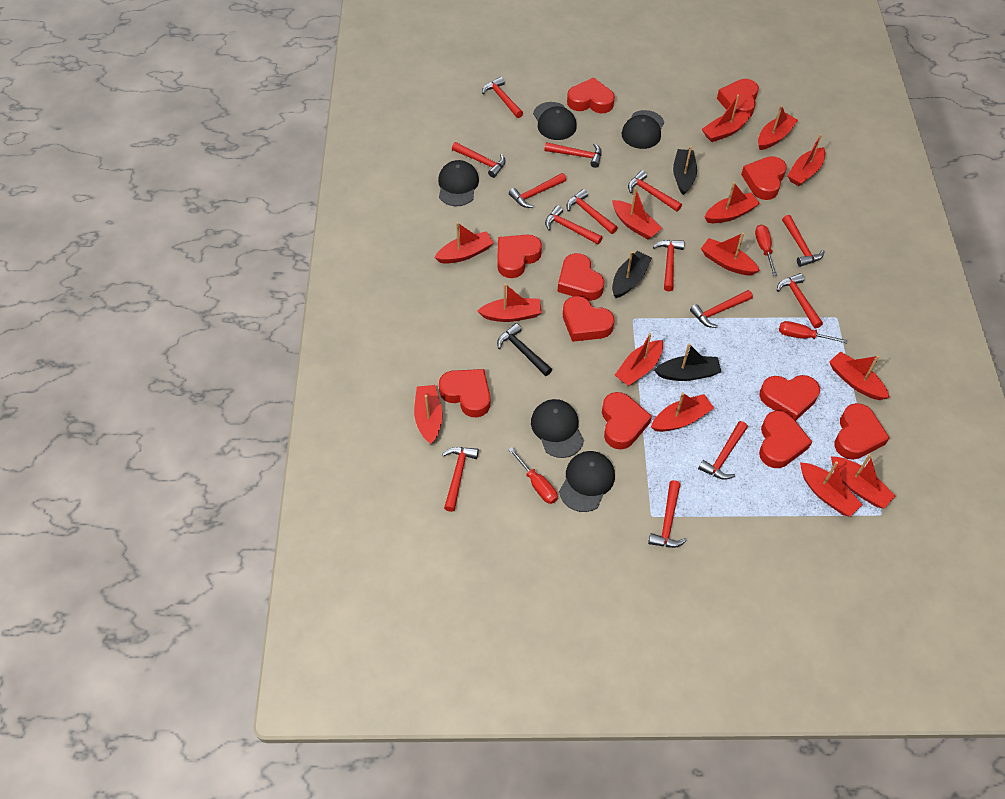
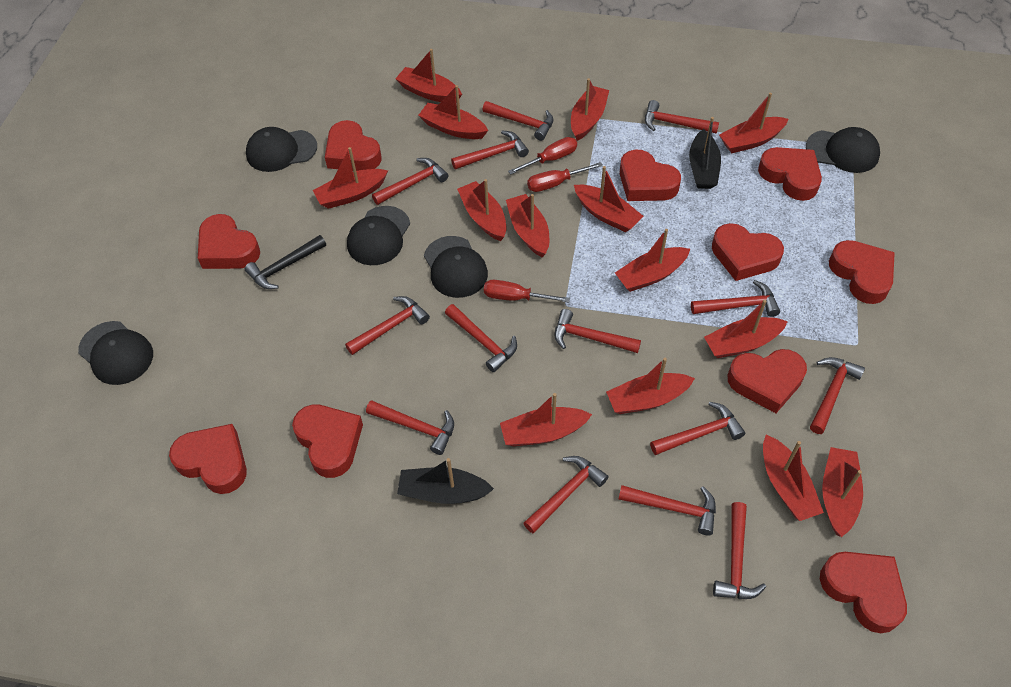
black boat: [612,251,652,298] [654,343,721,381] [673,146,697,195] = 3 -> [397,458,494,504] [689,117,721,189] = 2
red heart: [439,369,490,417] [497,234,542,278] [557,253,604,301] [563,296,614,342] [567,77,615,113] [602,392,652,449] [717,79,759,117] [741,156,787,200] [759,411,812,468] [760,375,820,421] [834,403,890,460] = 11 -> [169,424,247,494] [198,214,260,269] [292,404,363,478] [325,120,382,171] [620,150,681,201] [712,223,784,281] [727,349,807,413] [758,147,822,201] [820,552,907,633] [829,240,895,304] = 10

